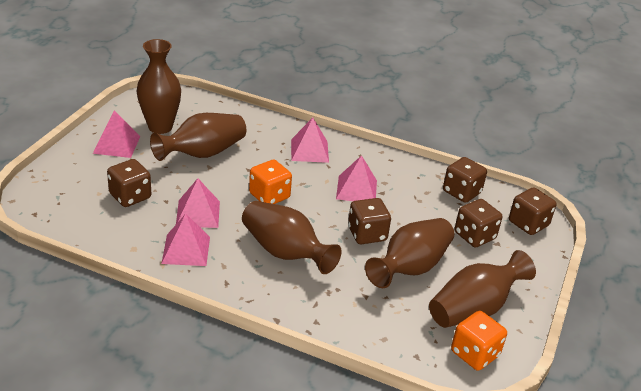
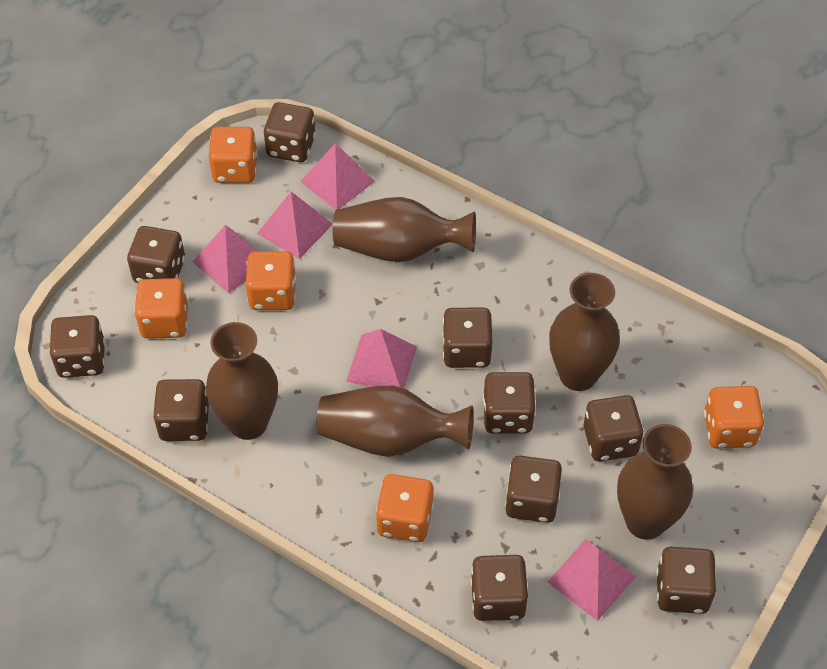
brown dice: [107,159,151,207] [348,198,391,244] [443,157,487,203] [455,199,502,247] [509,187,556,235] = 5 -> [49,315,105,378] [127,226,185,283] [153,379,209,441] [264,102,316,162] [442,308,492,368] [471,555,528,621] [483,372,536,433] [505,456,562,523] [584,395,643,461] [657,547,716,614] = 10
orange dice: [249,160,292,204] [451,311,507,371] = 2 -> [134,278,188,339] [209,127,257,183] [246,251,296,310] [376,474,433,542] [704,386,764,449] = 5

